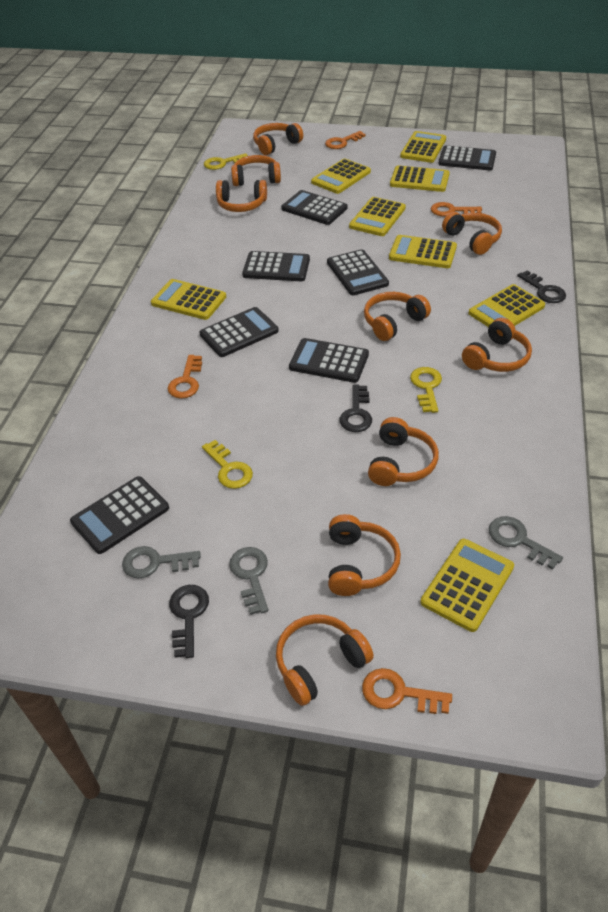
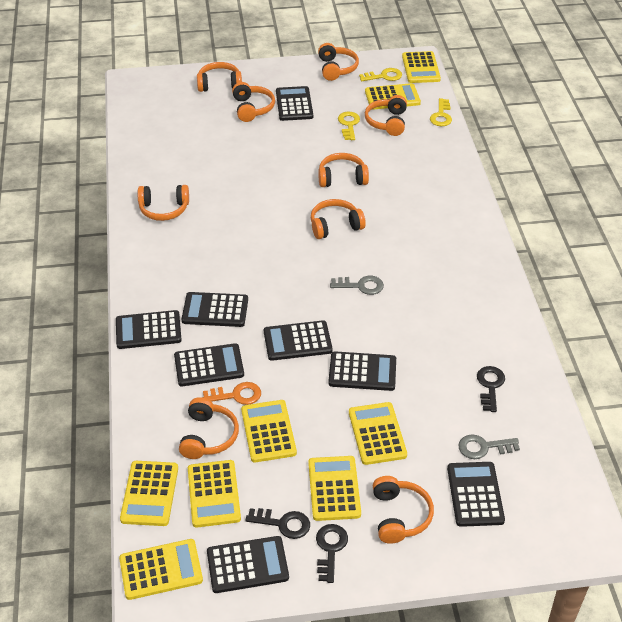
black calculator: [70,476,169,554] [199,307,279,357] [242,251,310,281] [281,190,347,225] [289,338,369,383] [327,249,389,295] [438,145,496,171] = 7 -> [116,310,182,349] [174,343,244,386] [182,292,248,327] [207,536,289,593] [264,320,333,361] [276,86,313,121] [328,351,396,391] [447,462,505,527] = 8
grey key: [122,546,201,579] [229,547,269,615] [489,516,563,570] = 3 -> [330,276,384,295] [458,434,520,459] = 2
orange key: [167,355,202,399] [325,131,366,149] [362,668,452,714] [431,202,482,216] = 4 -> [202,382,261,405] = 1

